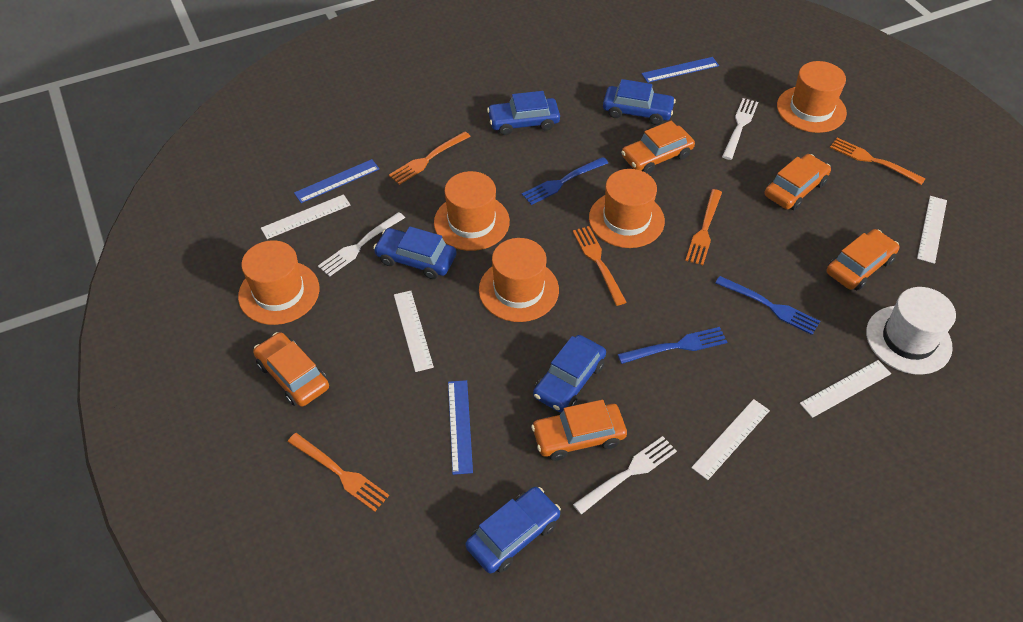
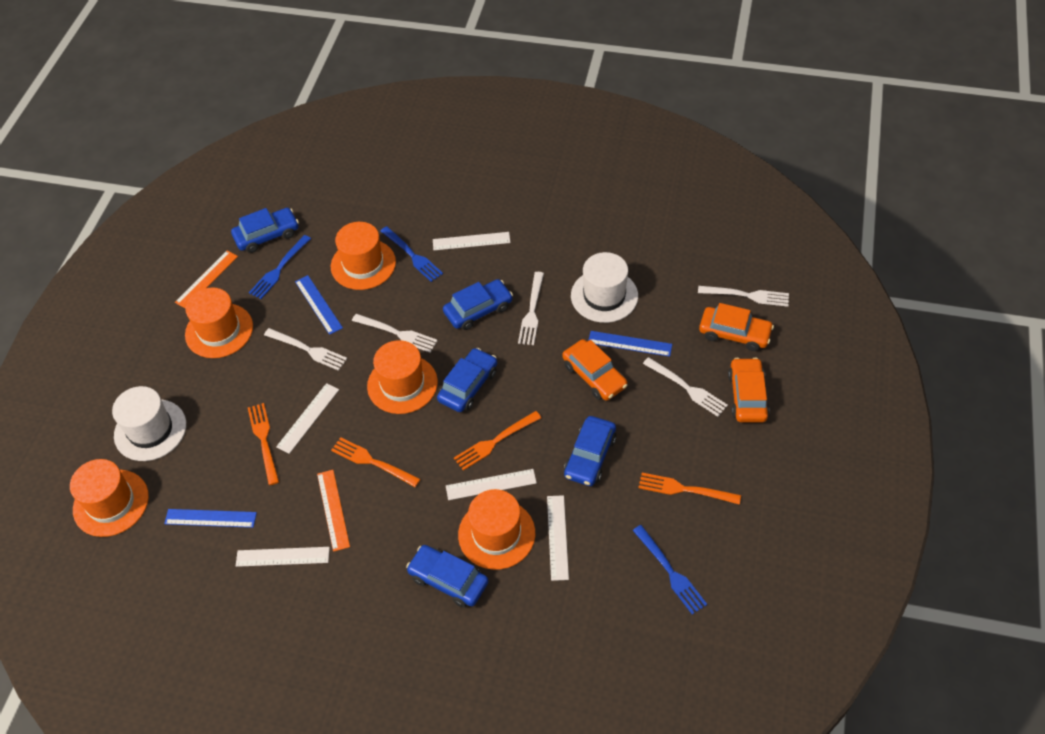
orange car: [253,332,329,407] [531,400,627,461] [621,121,695,174] [765,154,831,210] [826,229,900,291] = 5 -> [562,339,628,401] [699,303,774,351] [728,358,770,422] = 3
orange fork: [288,433,389,512] [389,131,471,185] [573,226,626,306] [685,189,722,265] [830,138,925,185] = 5 -> [248,403,279,485] [331,437,420,487] [454,411,541,471] [638,473,741,505] = 4
orange ruler: none = 0 -> [175,251,238,308] [317,470,350,552] = 2
white fork: [318,212,405,277] [573,436,677,515] [722,98,758,160] = 3 -> [264,328,347,371] [352,314,438,353] [518,272,544,345] [643,357,728,417] [698,286,789,307] = 5
white hat: [866,287,956,375] = 1 -> [112,386,186,461] [571,252,638,323] = 2

